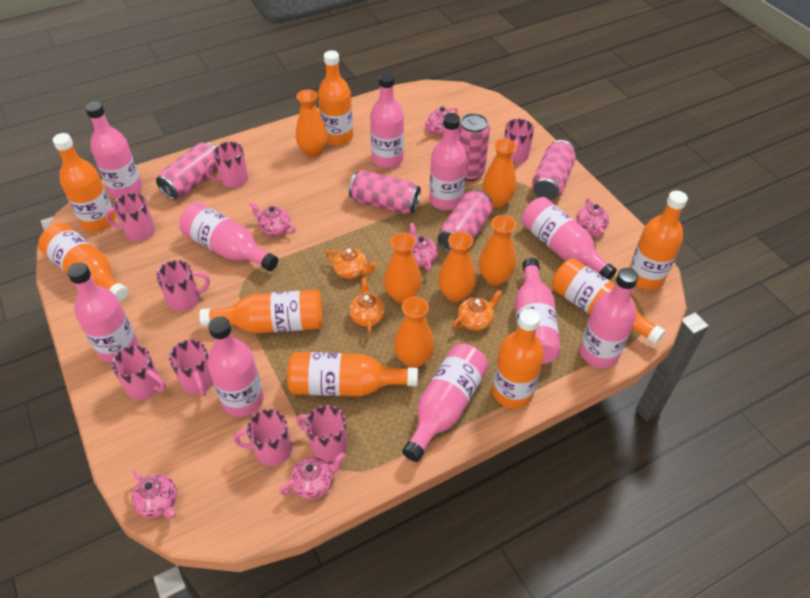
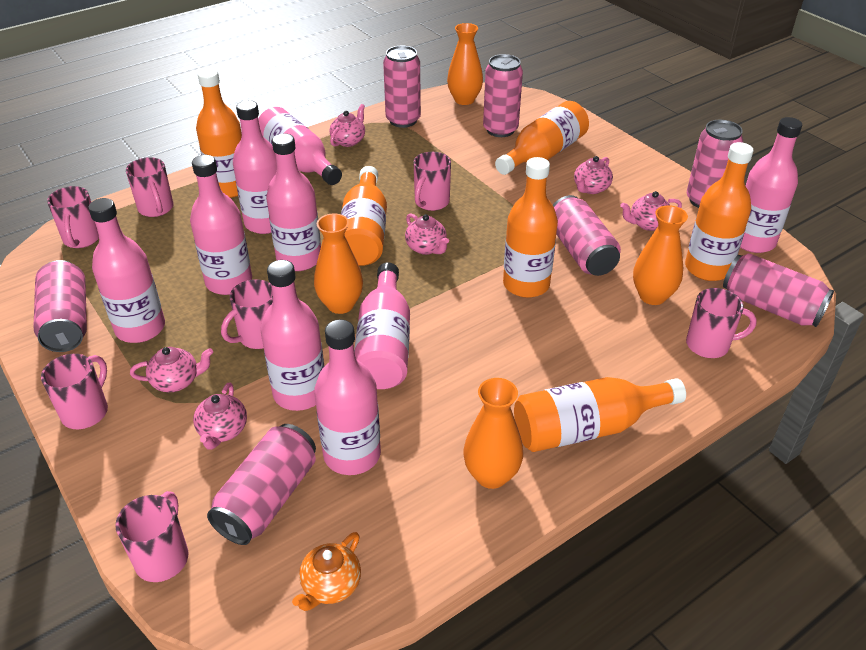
orange bottle: [38,223,128,302] [53,133,116,232] [199,290,323,334] [287,352,418,396] [318,50,353,146] [492,309,544,409] [552,258,665,345] [629,191,688,290] = 8 -> [196,69,242,198] [341,166,387,266] [495,101,589,175] [503,157,558,298] [514,377,686,452] [685,142,754,281] = 6
orange teapot: [325,248,377,279] [349,278,385,334] [453,290,502,331] = 3 -> [292,532,361,611] = 1
orange vase: [296,90,328,157] [384,233,422,304] [394,297,435,368] [438,231,476,302] [479,215,516,286] [482,139,517,208] = 6 -> [314,213,363,314] [447,23,483,105] [463,378,523,489] [633,205,688,305] = 4
pink bottle: [67,262,138,363] [85,102,143,198] [179,203,278,271] [207,316,264,417] [370,72,404,168] [402,344,489,462] [429,113,467,210] [515,258,561,364] [522,197,617,280] [579,268,638,368] = 10 -> [88,198,165,343] [190,155,252,295] [233,100,277,234] [258,107,342,185] [261,260,324,411] [266,134,321,271] [314,320,381,475] [354,262,410,389] [740,117,802,253] = 9
pink can: [156,142,218,200] [349,170,421,214] [438,190,493,253] [458,113,490,181] [532,140,576,200] = 5 -> [33,260,87,352] [207,424,316,545] [383,46,421,128] [483,54,523,137] [553,195,621,276] [687,120,743,208] [723,253,834,327] = 7
pink mug: [105,193,155,241] [112,345,166,400] [156,260,210,312] [169,340,213,396] [205,141,248,188] [234,409,292,466] [296,405,348,462] [504,119,534,164] = 8 -> [41,354,108,429] [47,186,99,248] [115,491,188,582] [126,157,174,217] [221,279,273,349] [413,152,451,211] [686,288,757,358] = 7

